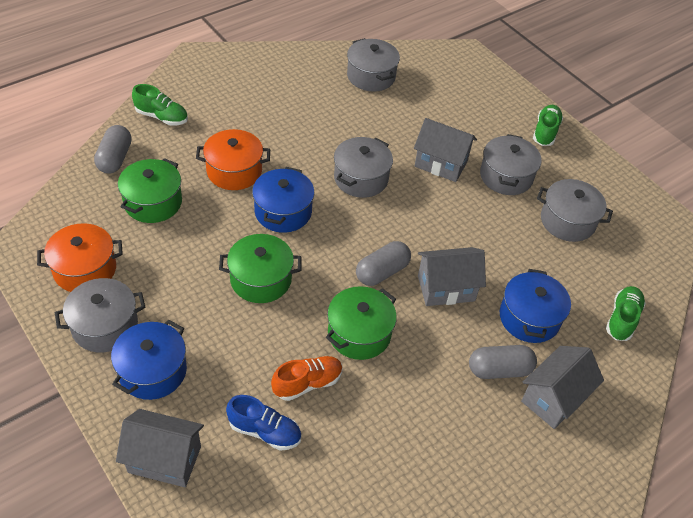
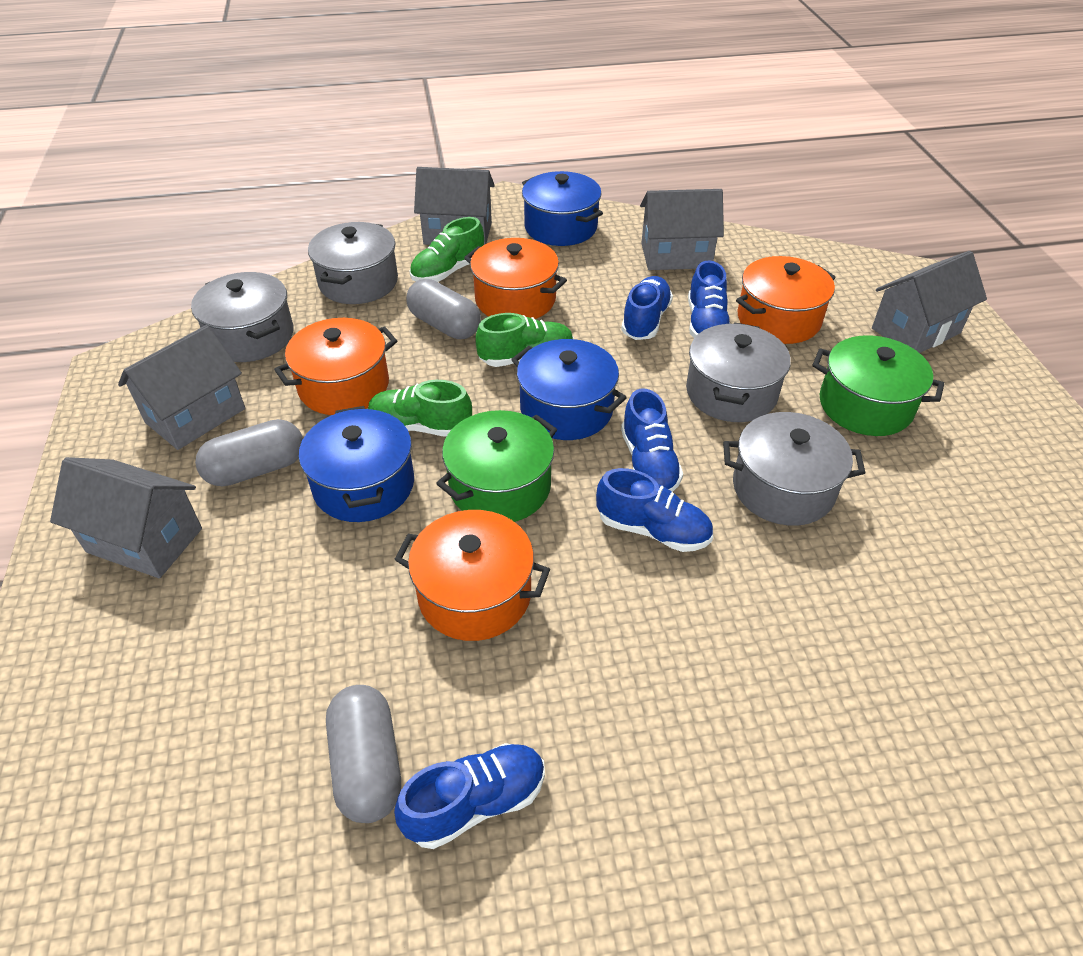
blue shoe: [226,395,301,451] = 1 -> [394,743,545,849] [596,468,713,552] [621,276,673,340] [621,388,683,492] [688,260,730,338] = 5
green pot: [118,158,182,223] [219,234,301,303] [326,286,397,360] = 3 -> [436,410,557,522] [813,335,944,436] = 2
grey house: [116,409,204,487] [414,118,477,182] [418,247,486,306] [521,346,604,429] = 4 -> [50,457,202,578] [118,325,245,450] [414,167,495,245] [640,189,724,270] [872,251,987,353] = 5
grey pot: [55,278,145,353] [334,137,393,198] [347,38,400,92] [480,134,541,195] [537,179,613,242] = 5 -> [191,272,293,362] [308,222,398,304] [686,322,791,422] [723,412,866,526] = 4
orange pot: [37,223,123,292] [196,129,270,190] = 2 -> [274,318,397,415] [394,510,550,641] [464,238,567,319] [736,256,836,344] = 4
orange shoe: [271,356,343,401] = 1 -> none = 0

